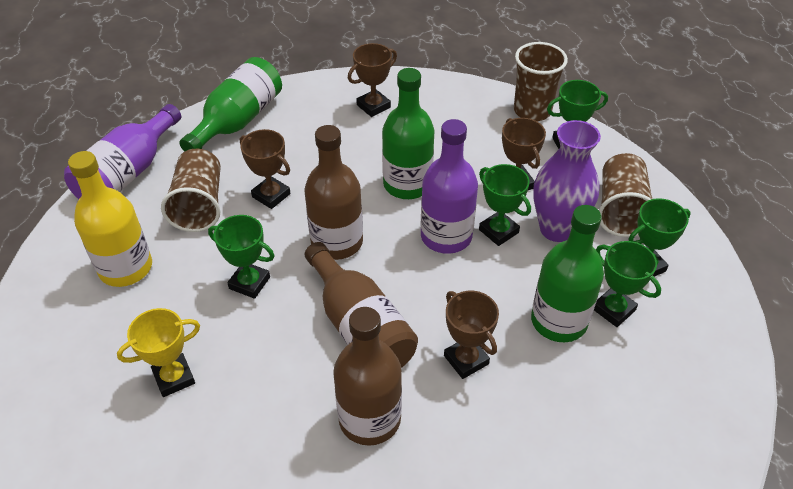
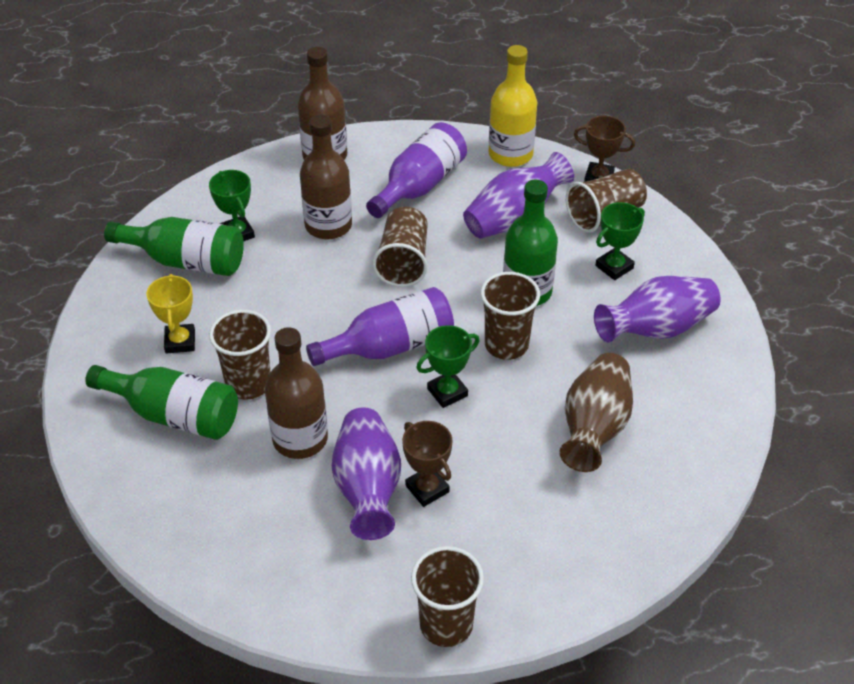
brown cup: [161,149,221,232] [514,42,568,121] [599,153,652,237] = 3 -> [209,310,271,400] [372,207,427,287] [411,546,484,647] [481,272,540,360] [566,169,647,233] = 5
brown trophy: [240,129,291,209] [348,43,397,117] [444,291,499,379] [502,118,546,190] = 4 -> [402,421,452,507] [574,116,635,182] = 2
brown vase: none = 0 -> [559,353,633,472] = 1
green trophy: [208,215,275,299] [479,164,531,246] [547,80,608,149] [594,241,661,327] [629,198,691,277] = 5 -> [209,170,255,242] [417,325,480,408] [595,202,645,280] = 3
purple vase: [533,120,601,242] = 1 -> [332,407,401,540] [463,152,574,238] [594,276,720,343] = 3

